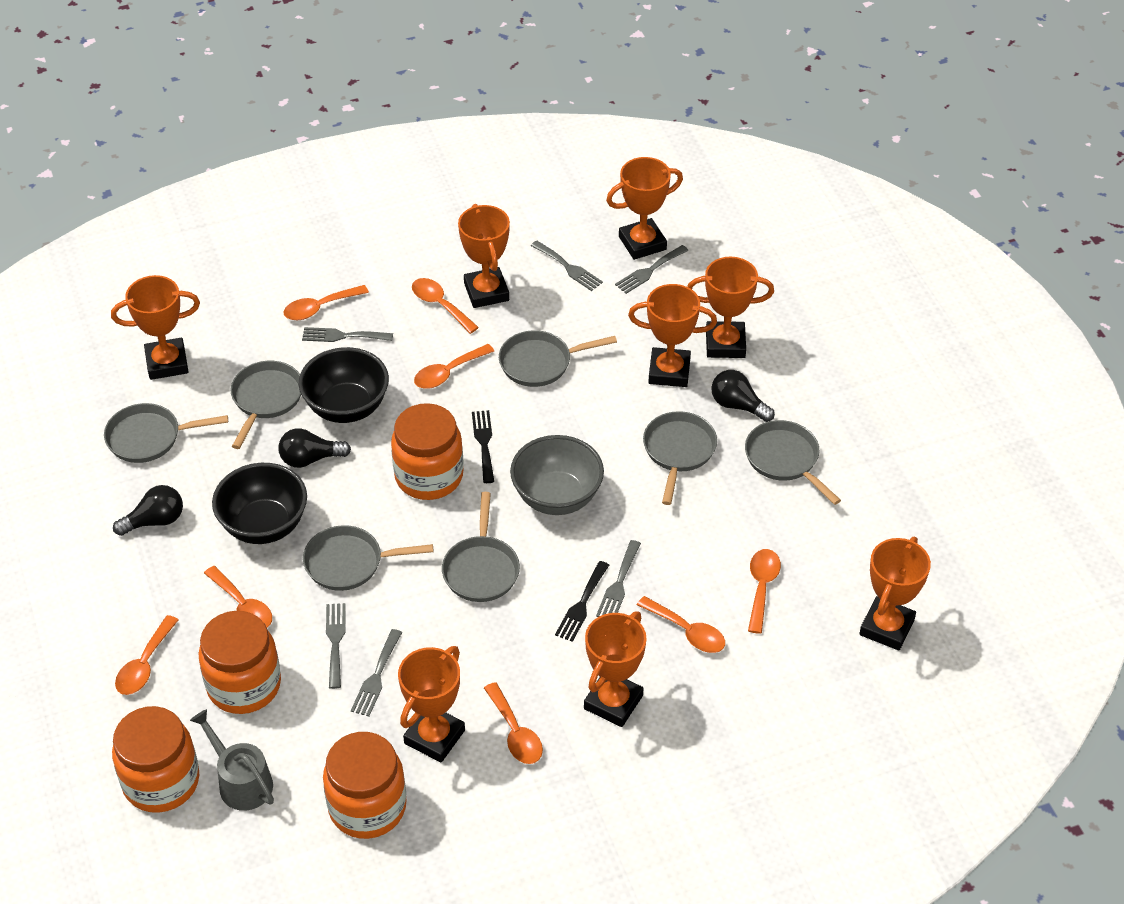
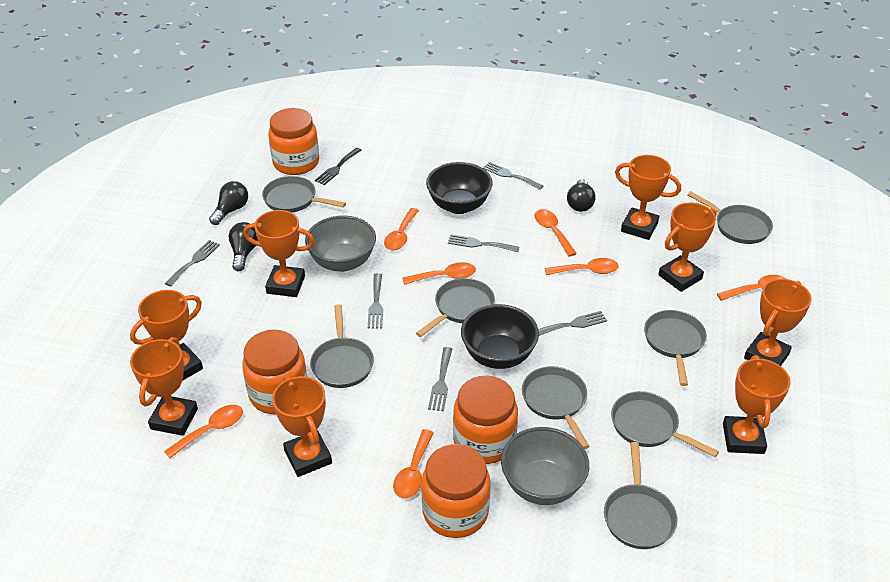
black fork: [472,410,494,483] [555,561,609,642] = 2 -> [315,148,362,185] = 1
grey bowl: [510,435,604,515] = 1 -> [305,216,376,272] [501,427,589,505] = 2
grey pan: [104,403,228,463] [230,361,301,449] [303,525,433,591] [442,492,520,602] [499,330,617,387] [643,411,717,505] [745,420,841,505] = 7 -> [262,176,346,213] [310,304,374,388] [416,278,495,337] [522,366,589,449] [604,442,677,549] [611,391,719,457] [644,310,707,386] [688,191,773,244] = 8
grey watering can: [190,709,274,811] = 1 -> none = 0
orange spoon: [115,615,178,695] [204,566,272,628] [283,285,369,320] [412,278,479,334] [414,344,494,389] [484,682,543,764] [637,596,725,653] [748,549,781,634] = 8 -> [164,405,243,458] [384,208,419,250] [393,429,434,499] [402,262,476,285] [534,209,577,257] [545,258,619,275] [717,275,786,301] = 7

